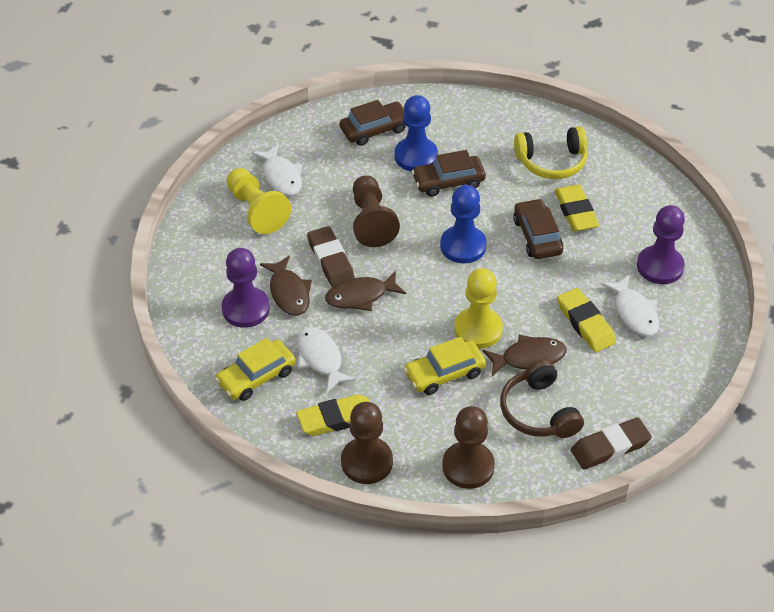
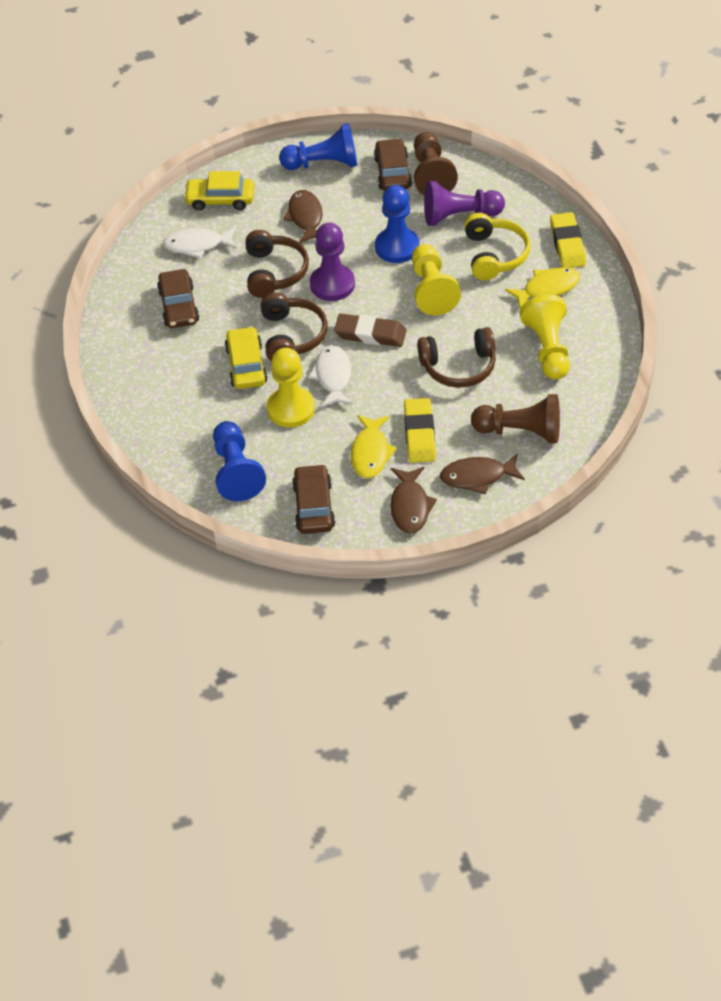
blue pawn: [394,95,438,171] [440,185,487,264] = 2 -> [213,421,266,501] [279,123,357,170] [375,185,419,263] = 3
brown eraser: [307,226,355,287] [571,417,652,470] = 2 -> [334,314,406,347] = 1
brown headphones: [500,359,584,438] = 1 -> [245,230,309,298] [261,293,328,361] [417,327,496,388] = 3
brown pawn: [341,402,393,484] [353,175,400,247] [442,406,495,489] = 3 -> [414,132,458,196] [471,394,560,443] = 2
white fish: [252,144,302,196] [297,327,357,393] [601,275,659,336] = 3 -> [163,227,237,259] [308,345,353,407] = 2
yellow eraser: [296,394,370,436] [554,185,599,232] [557,288,616,352] = 3 -> [404,398,436,463] [550,212,586,268] = 2
yellow fish: none = 0 -> [351,415,397,479] [505,267,580,308] = 2
yellow pawn: [227,168,291,234] [454,268,503,349] = 2 -> [267,348,315,428] [412,244,461,315] [519,295,570,379] = 3

